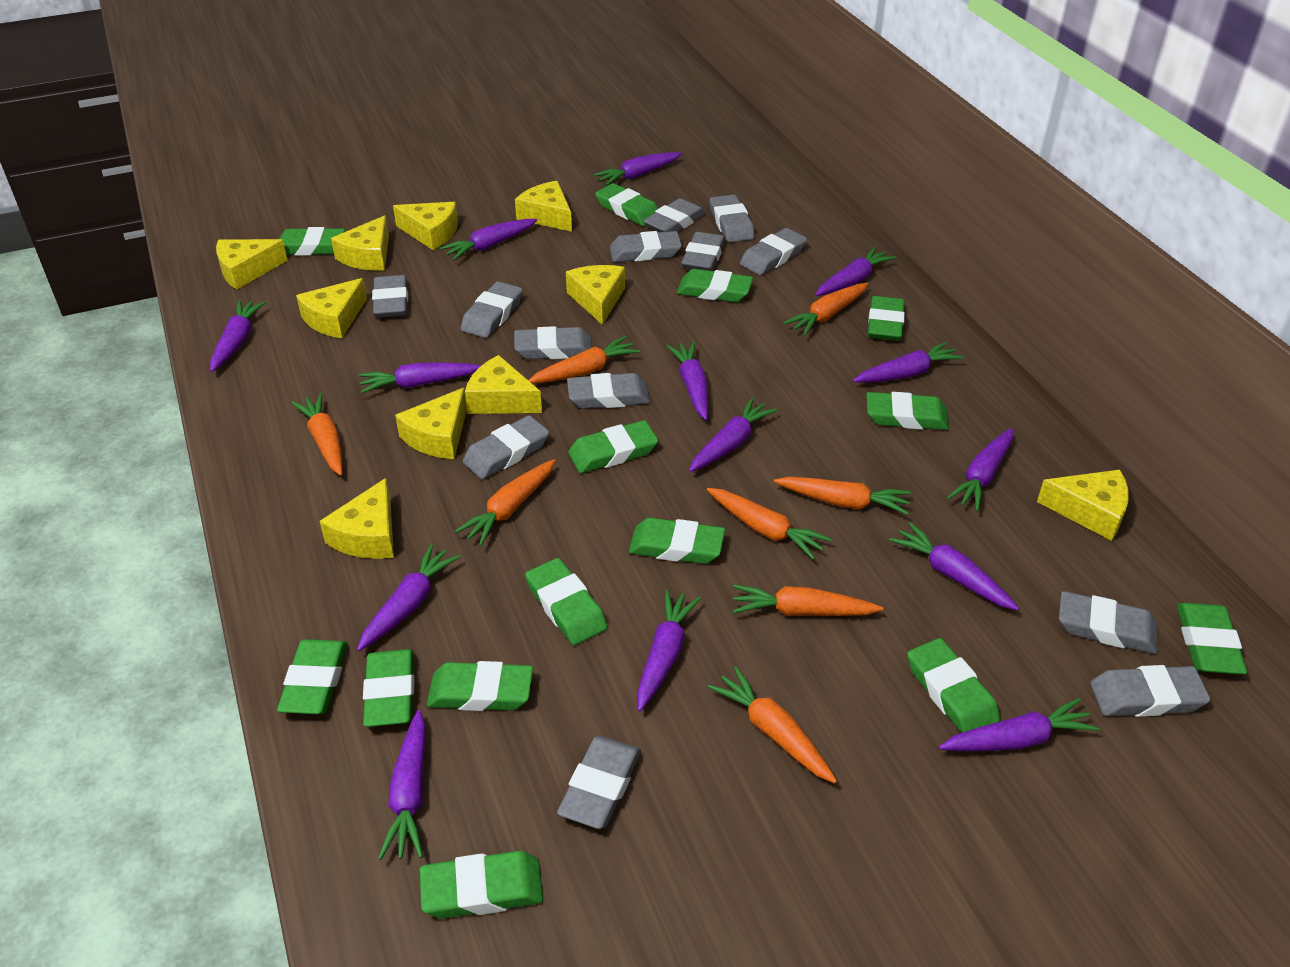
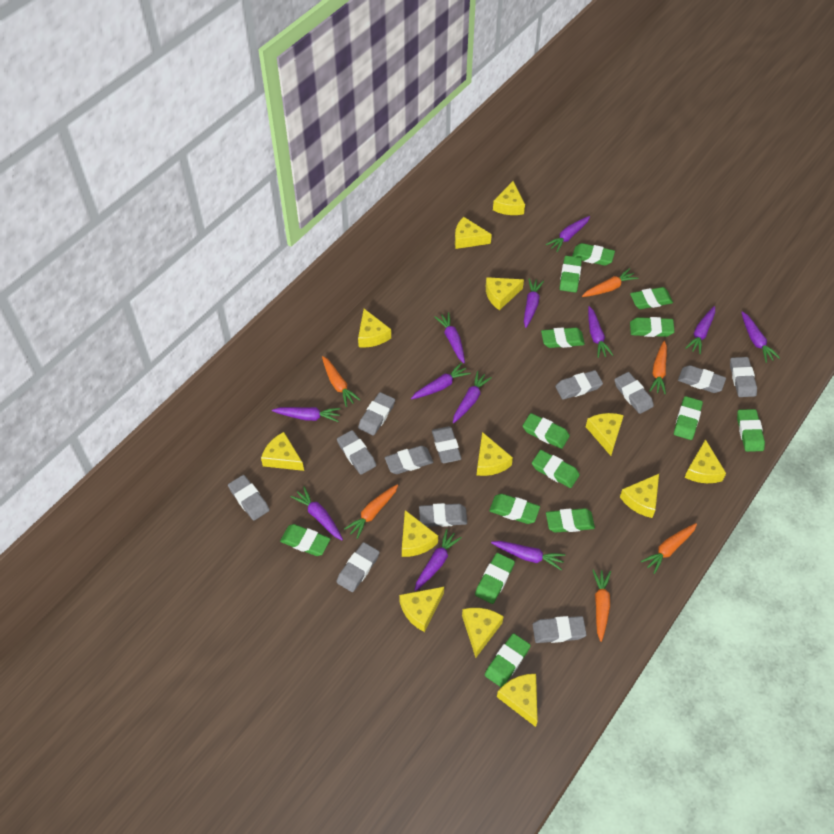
grey eraser: [372,275,408,318] [461,281,523,338] [463,415,549,479] [514,326,592,359] [557,736,641,829] [567,373,650,409] [610,231,682,262] [643,198,706,232] [681,232,725,271] [710,195,755,242] [740,228,807,275] [1059,591,1158,654] [1090,665,1211,717] = 13 -> [228,475,270,521] [336,542,380,592] [337,430,376,475] [358,392,395,435] [385,446,433,474] [419,503,467,527] [432,426,461,463] [533,616,587,643] [555,370,603,400] [614,372,654,414] [678,365,726,393] [730,357,757,397] = 12
orange carrot: [291,393,343,476] [455,459,555,546] [528,336,640,383] [707,488,832,560] [708,666,837,783] [733,585,883,616] [774,477,911,515] [783,283,868,336] = 8 -> [322,356,360,407] [344,484,398,539] [582,268,638,297] [593,569,611,642] [641,523,697,574] [649,341,667,395] = 6
purple carrot: [210,300,266,372] [357,544,460,651] [359,363,482,393] [378,710,426,860] [440,219,537,260] [593,152,682,186] [637,590,701,711] [666,341,708,420] [689,398,777,472] [815,247,896,296] [853,341,964,383] [889,522,1019,611] [939,698,1100,751] [947,428,1013,511] = 14 -> [272,407,340,422] [291,487,343,540] [411,363,471,399] [414,529,462,591] [434,312,465,363] [453,371,492,423] [491,541,565,570] [524,278,544,328] [546,216,590,252] [588,306,613,358] [685,306,715,354] [741,311,780,363] = 12
yellow cheese: [216,239,288,289] [296,278,367,338] [320,478,394,559] [331,216,389,271] [393,202,458,250] [395,388,467,459] [465,355,542,414] [515,181,572,232] [566,265,625,325] [1037,470,1129,541] = 10 -> [261,432,304,471] [358,309,391,347] [399,587,444,632] [402,510,438,557] [455,217,492,249] [462,608,504,658] [477,432,513,476] [486,277,524,310] [493,181,525,215] [497,674,538,727] [586,413,624,456] [620,474,659,518] [684,439,726,483] = 13

